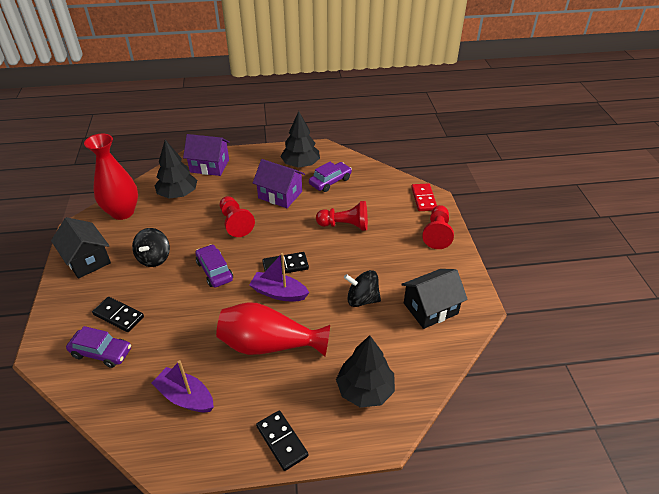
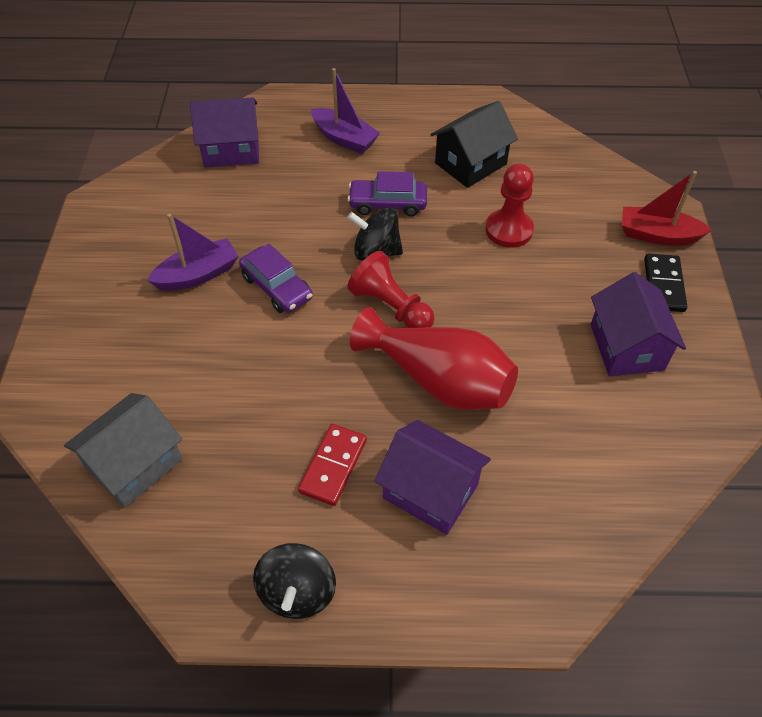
black domino: [92,297,144,332] [256,410,308,471] [262,252,309,273] = 3 -> [644,253,687,312] = 1
black house: [51,217,111,279] [401,269,468,329] = 2 -> [430,101,518,188] = 1
black tree: [154,140,197,199] [280,111,320,167] [336,335,395,408] = 3 -> none = 0
grey house: none = 0 -> [64,393,183,508] = 1
purple car: [66,326,131,368] [195,244,233,287] [309,162,352,192] = 3 -> [239,244,313,313] [348,171,427,216] = 2
purple house: [183,134,230,176] [253,159,305,208] = 2 -> [190,98,259,168] [374,420,491,535] [591,272,686,376] = 3
red boat: none = 0 -> [622,171,712,246] = 1
red pawn: [220,196,255,237] [316,201,368,231] [422,205,454,249] = 3 -> [348,251,435,328] [485,164,534,248] = 2
red vase: [84,134,138,220] [216,302,330,356] = 2 -> [350,307,518,410] = 1

